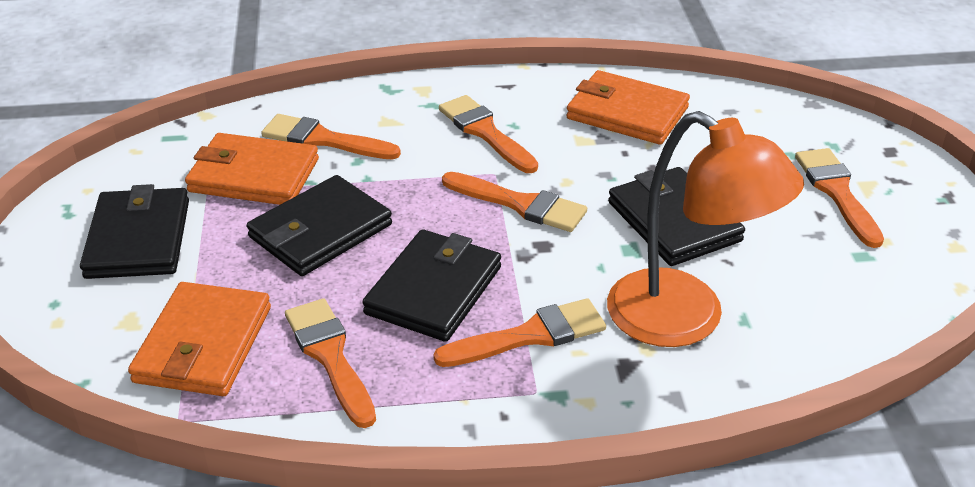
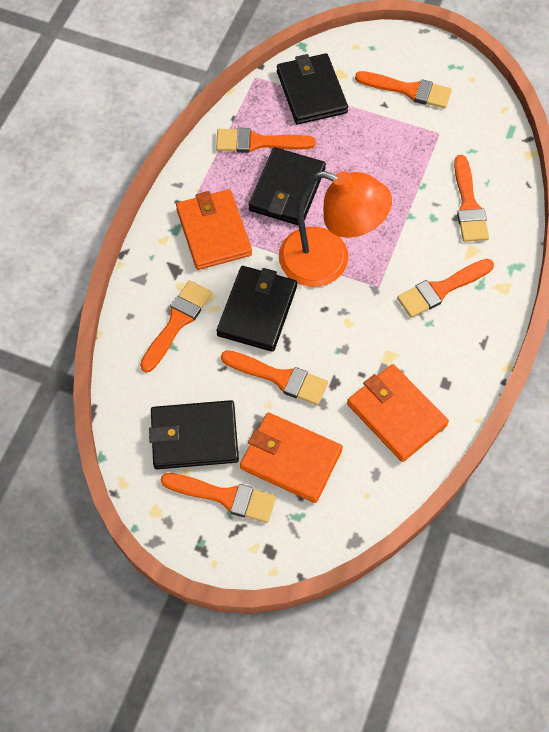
orange brush: [261,114,401,159] [285,298,376,428] [433,298,606,367] [439,95,538,173] [442,172,587,232] [795,148,884,248] = 6 -> [140,280,212,372] [160,473,276,523] [216,128,316,153] [221,350,328,405] [355,71,452,109] [397,259,494,318] [454,155,489,242] = 7

